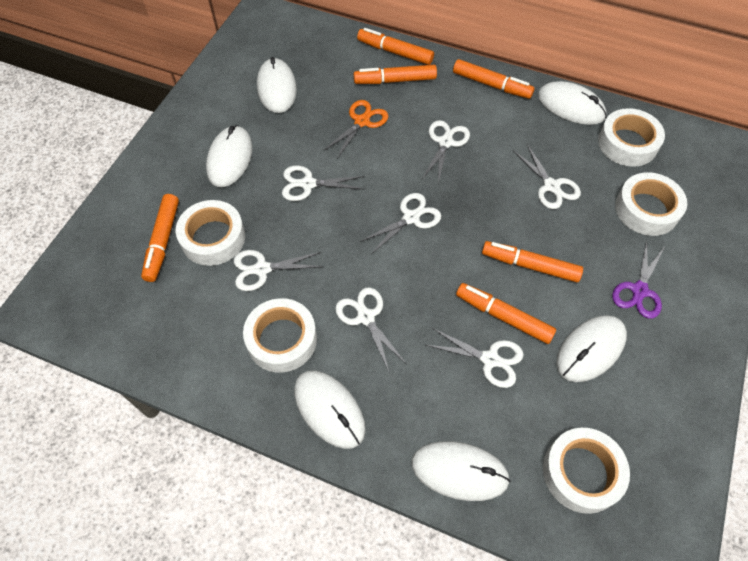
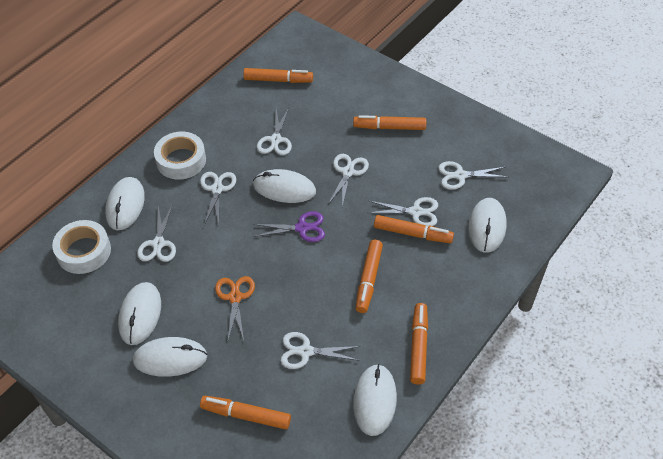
white tape: [176,200,245,266] [243,298,317,373] [543,428,630,514] [598,108,665,167] [615,172,687,236] = 5 -> [52,220,111,274] [154,131,206,179] = 2

